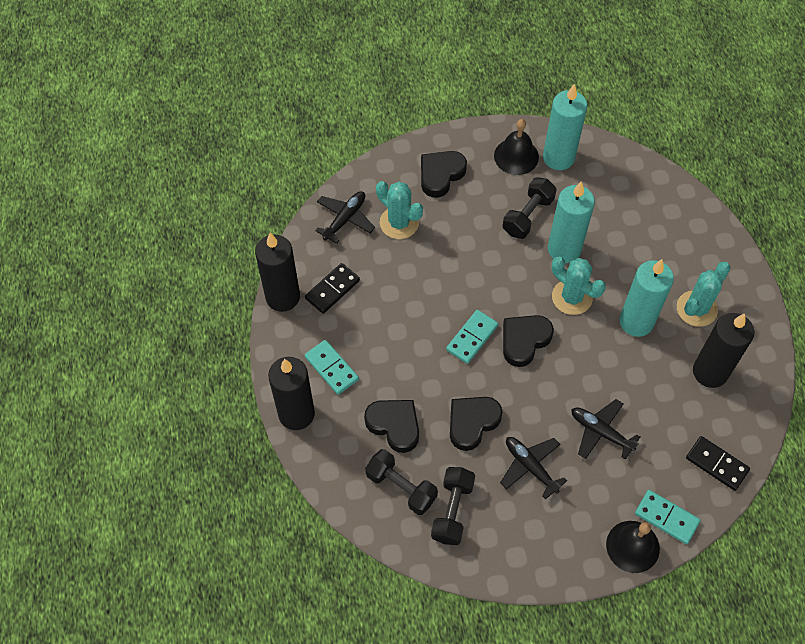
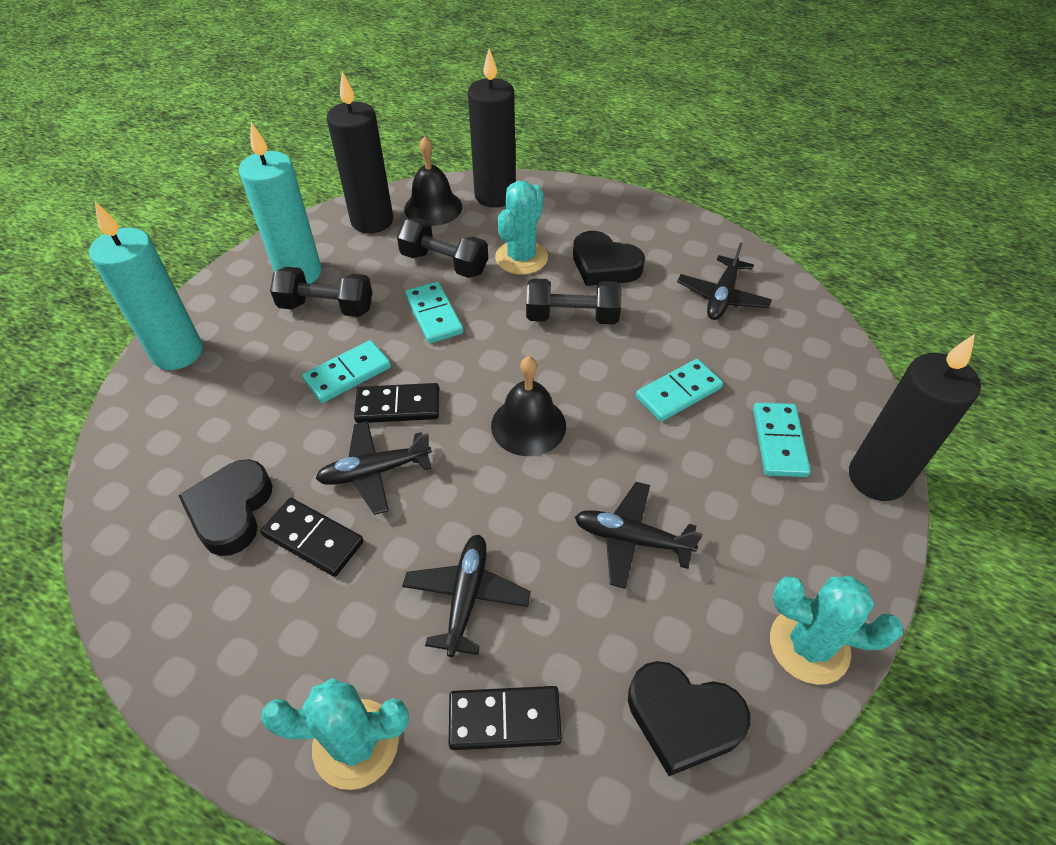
black domino: [305,263,360,314] [686,436,750,491] = 2 -> [261,498,364,577] [354,383,439,423] [449,686,562,750] = 3
black heart: [364,400,419,453] [421,151,467,198] [450,397,503,451] [503,315,554,367] = 4 -> [178,459,273,556] [573,231,645,286] [628,661,750,776] = 3
black plane: [315,191,375,244] [500,437,567,500] [571,399,640,460] = 3 -> [315,421,432,515] [402,535,531,657] [575,482,703,589] [677,242,772,320] = 4
turquoise candle: [543,84,587,170] [548,181,595,263] [619,259,674,337] = 3 -> [89,202,203,370] [239,122,322,284] = 2
turquoise domino: [305,340,359,395] [446,310,498,364] [635,490,701,544] = 3 -> [302,340,391,403] [405,282,463,343] [636,359,723,422] [753,402,811,477] = 4

